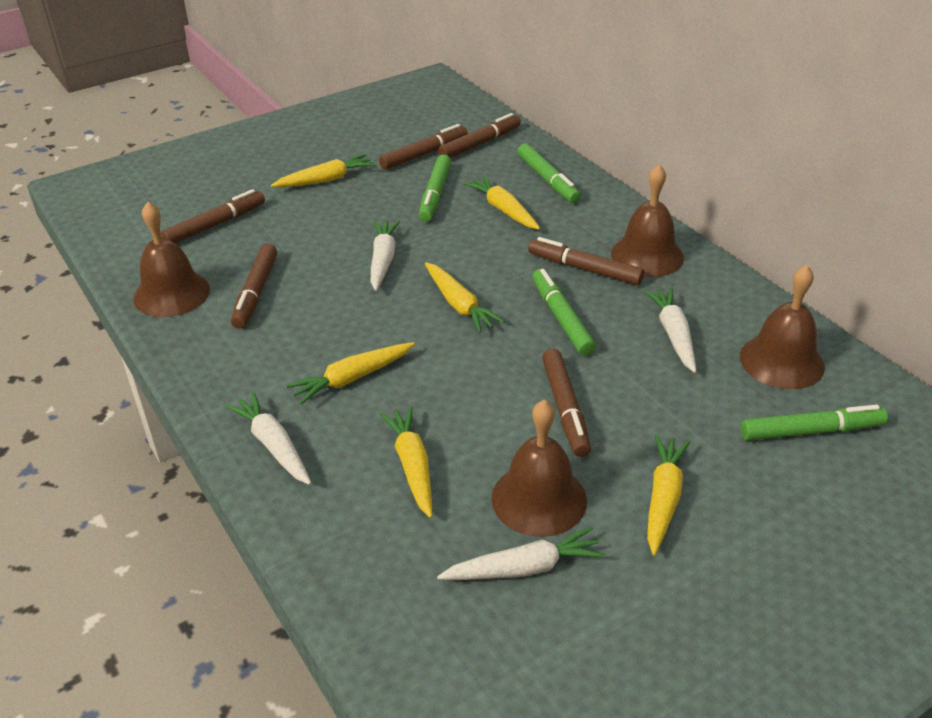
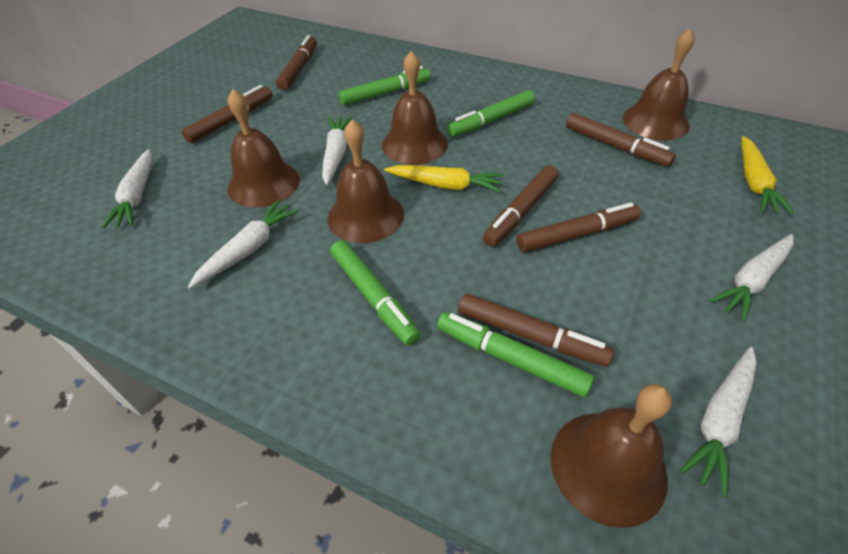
brown bell: [133,202,210,317] [492,400,587,537] [611,165,684,277] [740,265,825,390] = 4 -> [227,89,300,208] [328,119,404,243] [382,51,448,165] [551,384,672,528] [623,28,695,141] = 5
white carrot: [225,392,311,485] [371,220,400,291] [437,527,605,580] [644,287,696,373] = 4 -> [102,149,152,229] [188,200,299,289] [322,116,353,185] [680,347,757,498] [710,234,794,322] = 5
yellow carrot: [271,154,375,187] [286,342,415,405] [379,406,432,518] [425,262,505,333] [463,176,540,230] [647,435,690,555] = 6 -> [384,165,504,193] [741,136,794,214] = 2

